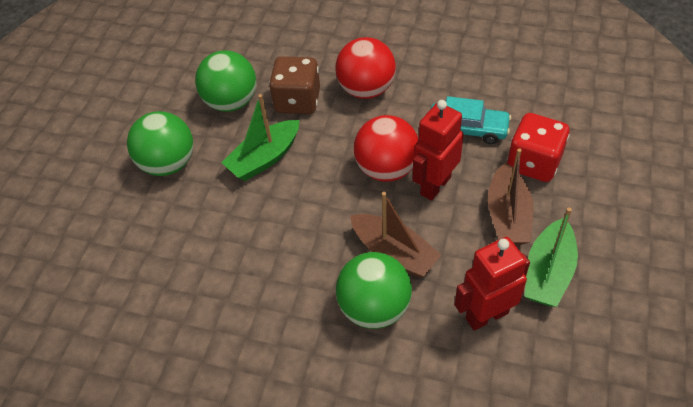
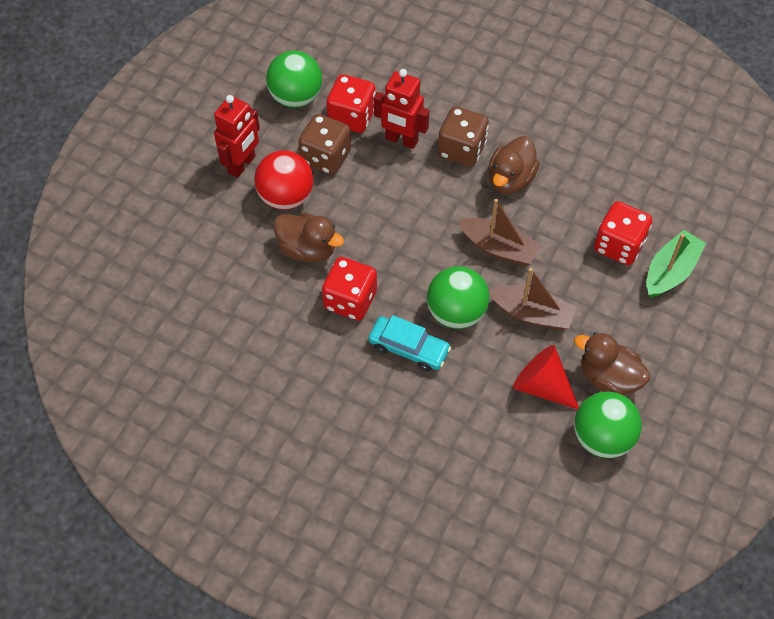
brown dice: [269,56,320,114] = 1 -> [298,114,351,175] [438,106,489,167] = 2
brown duck: none = 0 -> [273,213,344,263] [489,136,540,194] [574,332,650,395] = 3
green boat: [221,94,299,181] [524,208,578,307] = 2 -> [646,230,706,298] = 1
red ball: [335,37,396,99] [354,115,419,182] = 2 -> [254,150,314,210] = 1
red cone: none = 0 -> [513,345,579,410] = 1
red dice: [507,113,569,182] = 1 -> [322,257,377,321] [326,74,376,133] [594,201,652,265] = 3

